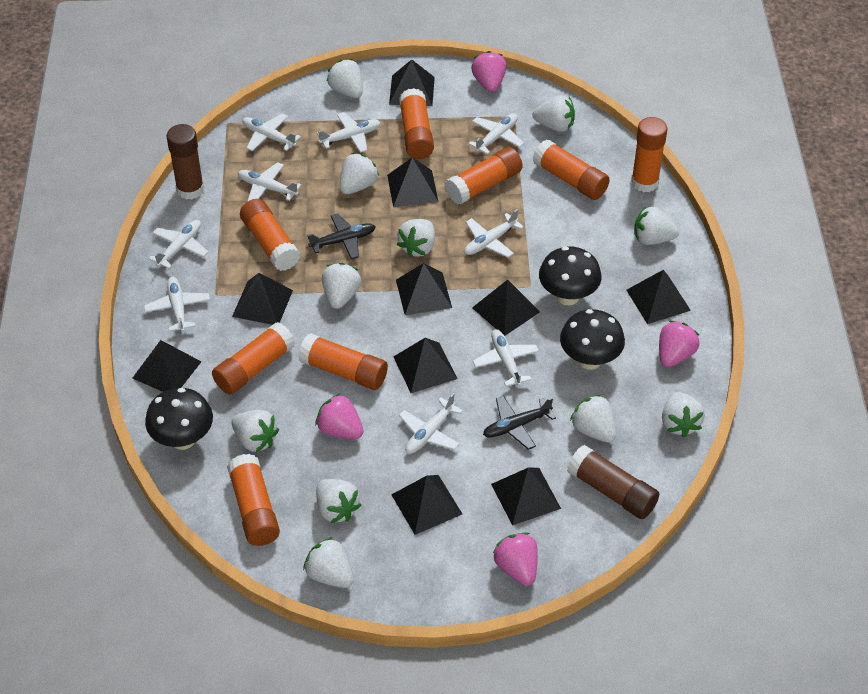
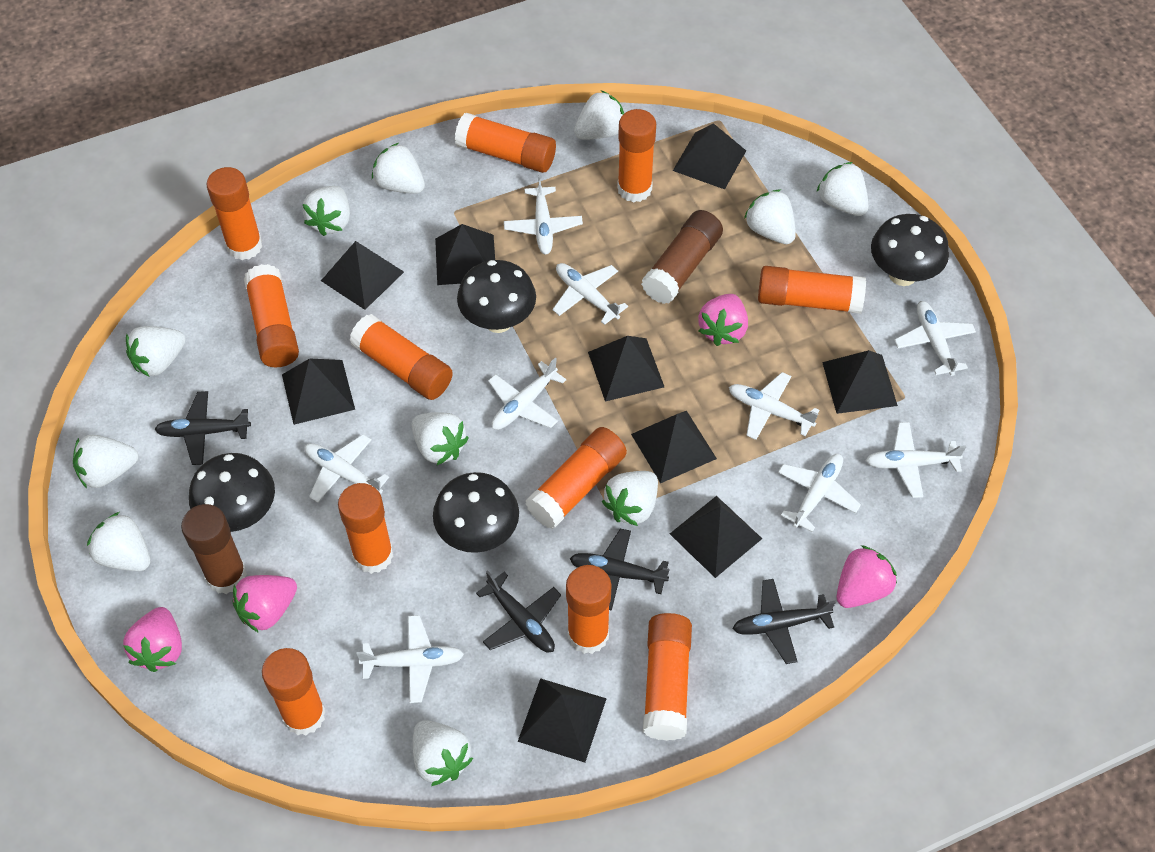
black mushroom: [145,388,213,450] [539,246,602,305] [560,309,625,370] = 3 -> [189,453,275,532] [433,472,519,553] [457,260,536,333] [871,214,949,286] = 4
black plane: [307,214,376,259] [483,396,556,450] = 2 -> [154,391,251,465] [476,571,561,652] [569,529,670,611] [733,579,836,664] = 4
black pyramid: [132,340,201,392] [232,273,293,325] [387,157,438,207] [389,59,435,106] [391,475,462,535] [393,338,458,393] [396,263,452,315] [472,280,540,336] [491,467,561,526] [626,270,691,324] = 10 -> [282,359,355,425] [321,241,404,310] [435,224,495,285] [518,678,607,763] [588,336,664,402] [631,411,717,483] [670,496,762,578] [673,123,746,189] [822,350,898,414] = 9
orange glue stick: [212,322,295,395] [227,454,280,546] [240,199,300,271] [298,333,388,390] [399,88,434,159] [445,147,523,205] [533,139,610,200] [631,117,668,192] = 8 -> [206,167,262,260] [244,264,299,367] [262,648,326,735] [338,483,393,574] [349,314,453,400] [455,113,556,173] [525,427,627,529] [566,565,612,654] [617,109,656,202] [643,613,692,741] [758,266,866,314] = 11

